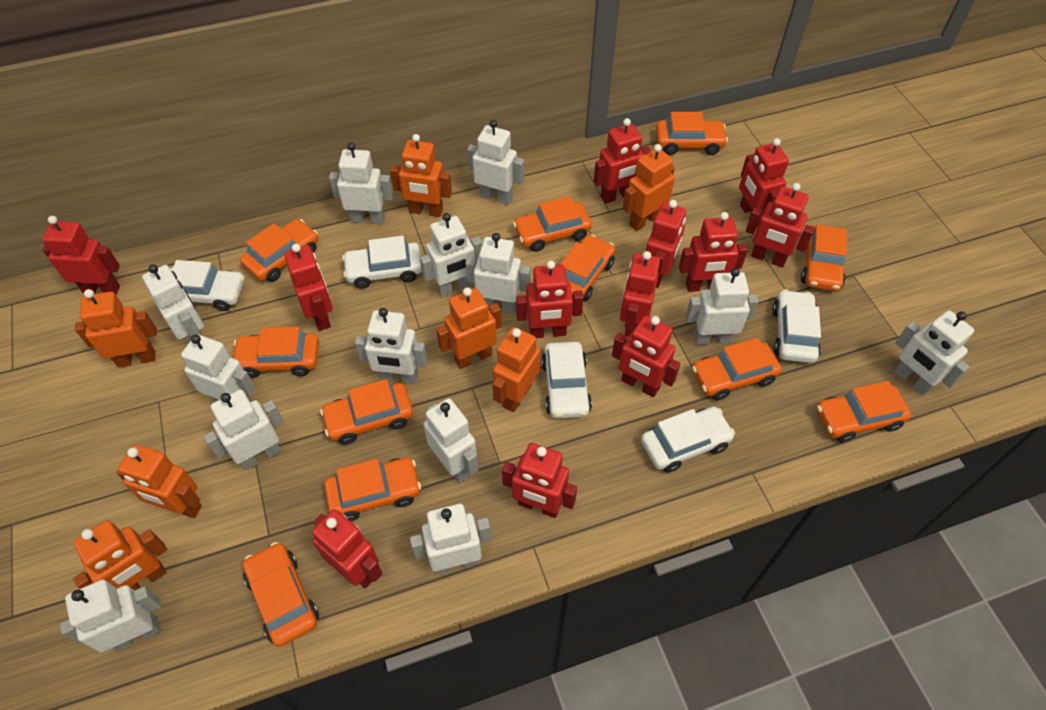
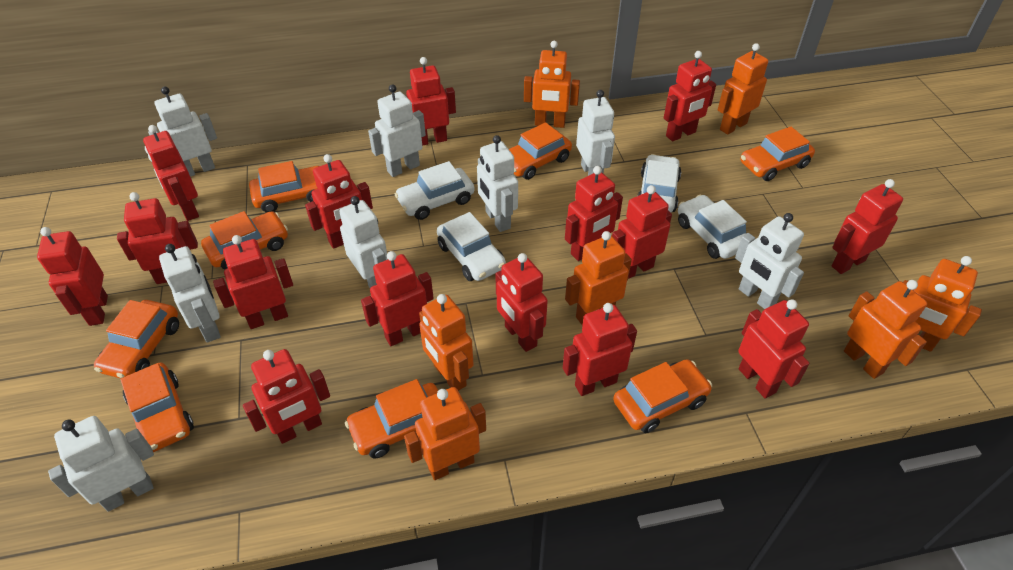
orange car: [233,327,319,378] [240,219,318,282] [243,542,319,647] [320,379,413,445] [324,457,421,521] [513,196,592,252] [560,234,615,302] [656,112,728,155] [692,338,781,401] [801,225,847,291] [817,381,911,443] = 11 -> [94,300,179,379] [121,362,194,452] [201,211,288,270] [249,161,319,213] [345,379,438,459] [509,122,572,180] [613,359,712,433] [740,127,815,181] = 8
red robot: [42,216,120,294] [284,244,333,331] [312,509,382,588] [502,443,577,518] [516,260,584,338] [594,118,652,204] [612,315,681,397] [620,251,660,337] [646,200,686,288] [679,212,748,292] [739,138,789,227] [746,183,815,268] = 12 -> [37,227,108,326] [117,192,198,284] [143,125,199,221] [213,235,293,329] [243,349,330,444] [305,154,373,249] [361,251,434,346] [406,57,456,146] [495,253,548,352] [563,303,637,396] [565,166,623,261] [612,185,672,279] [664,51,716,141] [738,299,810,398] [832,179,903,274] = 15
white car: [170,260,245,311] [342,236,422,289] [541,342,592,419] [641,407,735,473] [772,289,821,363] = 5 -> [395,161,475,220] [437,212,506,281] [637,154,682,213] [678,195,747,259] = 4
white robot: [60,580,161,652] [142,264,204,342] [181,334,255,402] [204,390,284,470] [329,143,393,224] [355,308,428,384] [410,504,491,574] [420,213,482,297] [423,398,479,483] [465,233,531,313] [467,120,524,205] [686,268,759,345] [894,310,974,396] = 13 -> [48,416,154,511] [148,86,217,177] [159,244,221,342] [339,196,388,288] [368,84,426,177] [477,135,518,232] [576,90,615,176] [735,213,804,309] = 8

